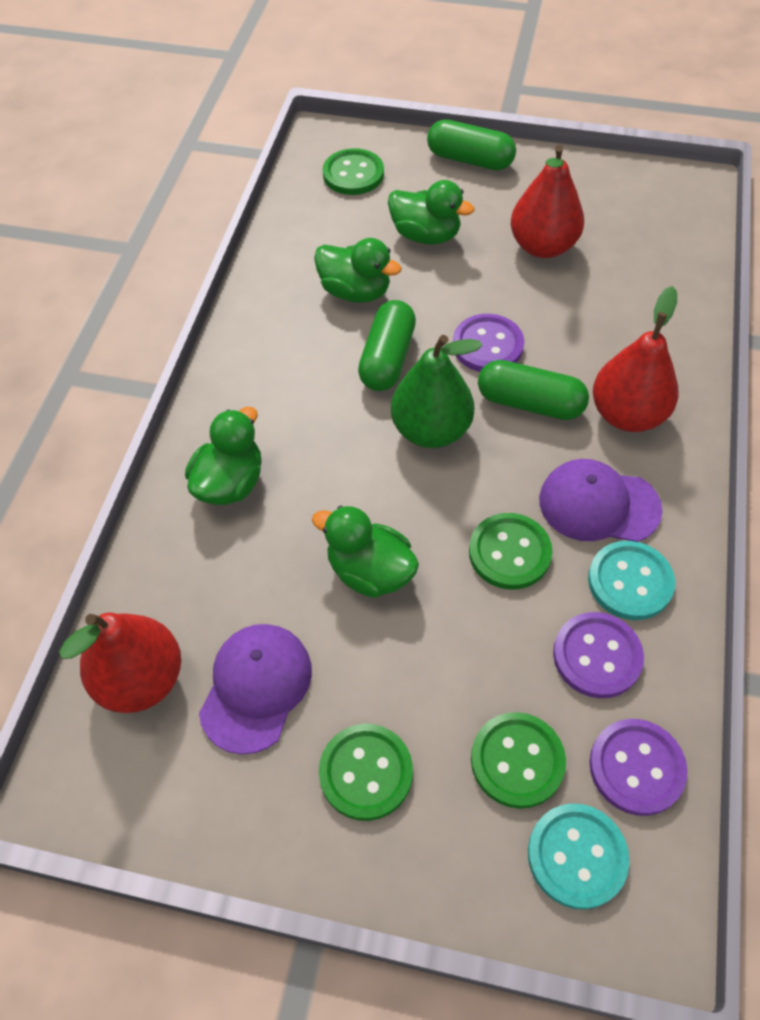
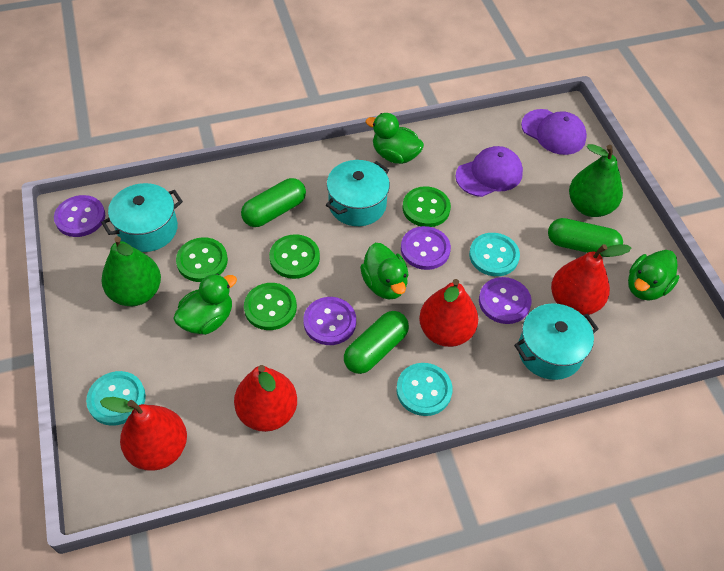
green pear: [391,335,483,448] = 1 -> [102,236,161,306] [569,144,623,217] = 2
purple button: [453,314,524,372] [553,612,644,698] [589,719,688,816] = 3 -> [54,195,105,237] [303,297,356,345] [401,226,451,270] [479,277,531,324] = 4
red pear: [59,613,181,713] [510,144,584,258] [593,286,678,432] = 3 -> [100,397,187,471] [234,365,297,432] [419,279,478,347] [551,244,631,315] = 4
turquoise button: [528,803,630,910] [588,541,675,620] = 2 -> [86,371,146,426] [396,363,453,416] [469,233,520,276] = 3
turquoise pot: none = 0 -> [101,183,183,252] [326,160,390,226] [514,303,599,380] = 3

